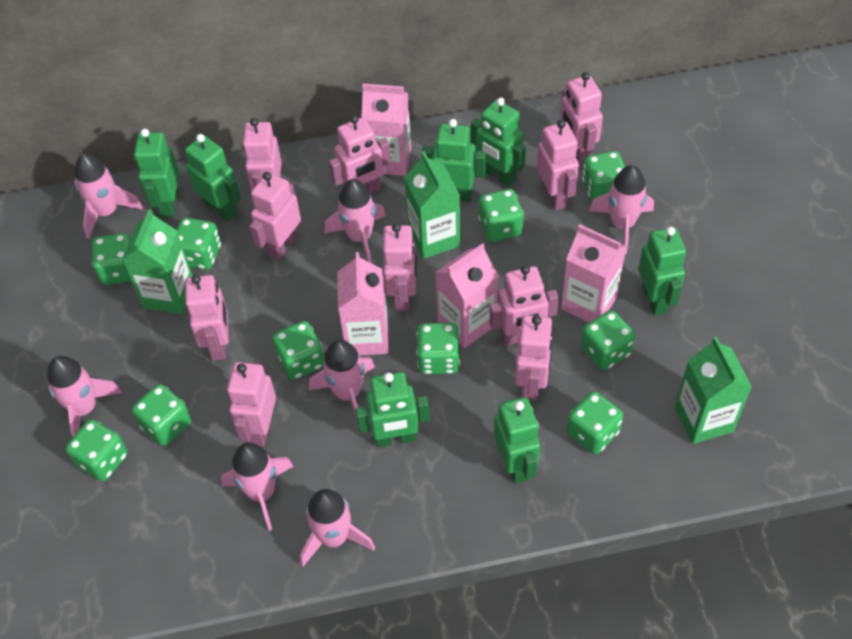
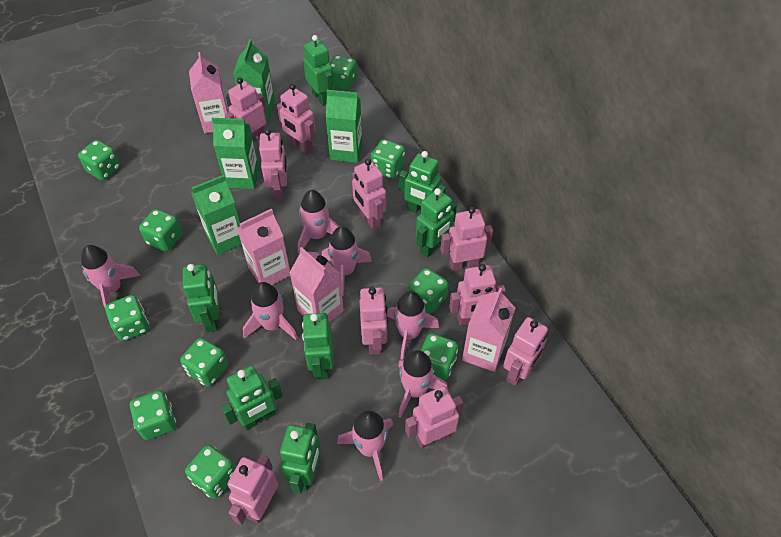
green carton: [122,209,193,314] [404,151,460,259] [675,336,752,444] = 3 -> [191,175,242,255] [212,118,259,189] [233,39,275,119] [325,90,362,163] = 4

